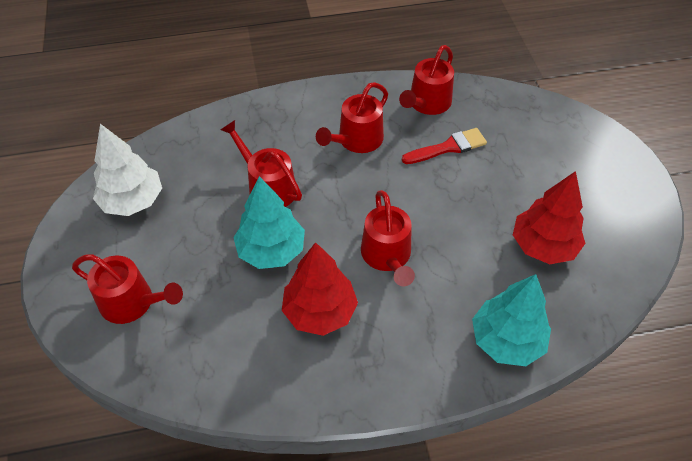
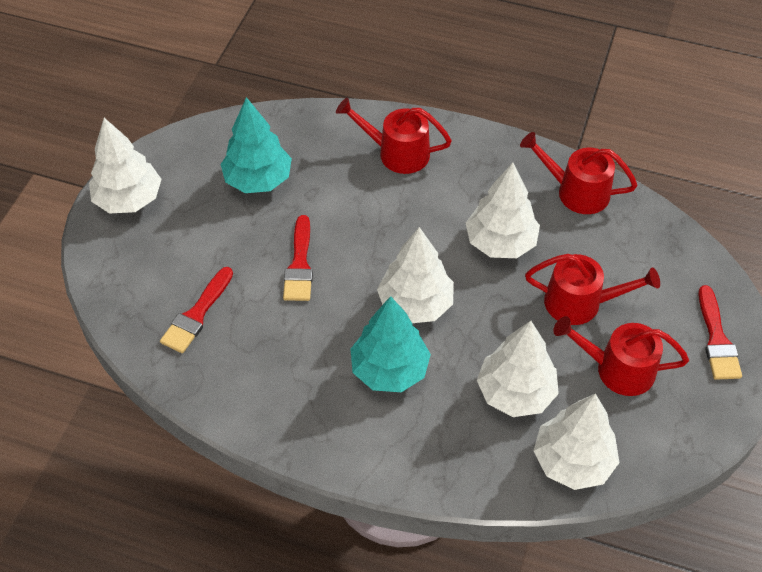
red brush: [402,128,487,164] = 1 -> [160,267,233,353] [283,215,313,301] [698,285,742,380] = 3
red tree: [282,242,358,336] [513,171,585,264] = 2 -> none = 0
red watering can: [72,254,183,324] [220,120,302,207] [316,82,388,153] [361,190,415,286] [399,45,454,115] = 5 -> [336,98,452,174] [520,132,637,214] [525,254,660,325] [553,316,689,396] = 4
white tree: [93,124,162,216] = 1 -> [89,118,162,214] [377,227,454,323] [466,163,540,258] [477,321,559,417] [533,394,620,490] = 5

